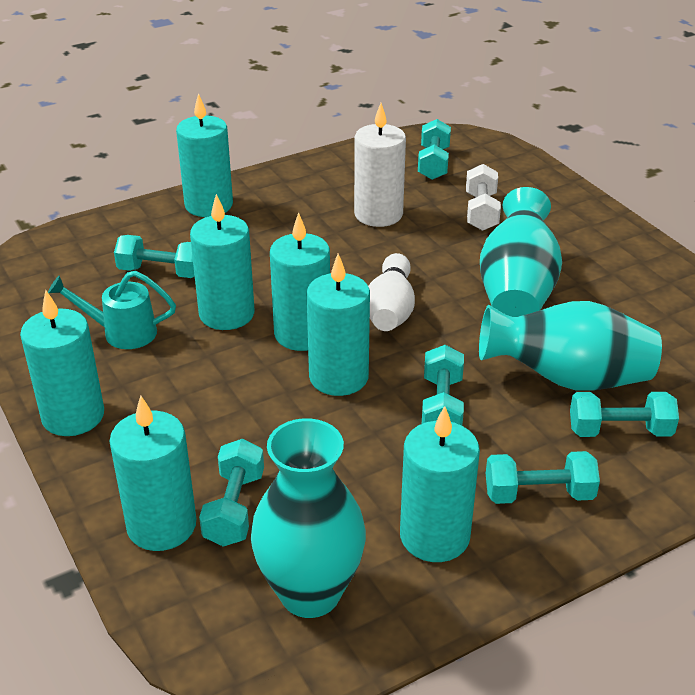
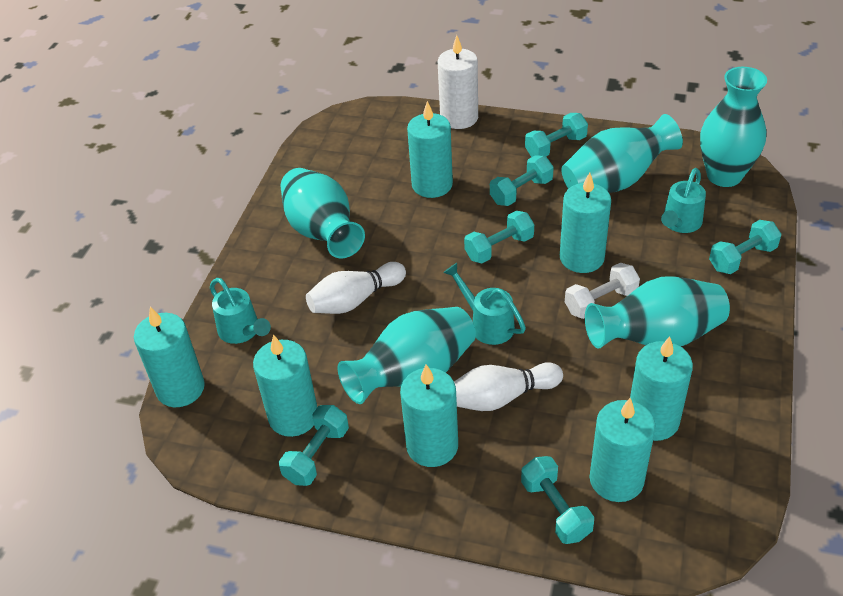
turquoise vase: [251,418,366,618] [479,301,662,391] [480,187,562,317] = 3 -> [281,168,365,258] [338,307,476,404] [561,114,683,193] [585,276,730,348] [700,67,767,187] = 5
turquoise watering can: [48,271,176,349] = 1 -> [210,278,271,344] [443,263,526,345] [661,168,706,233] = 3
white bowling pin: [368,253,415,331] = 1 -> [306,262,406,314] [454,362,563,411] = 2

